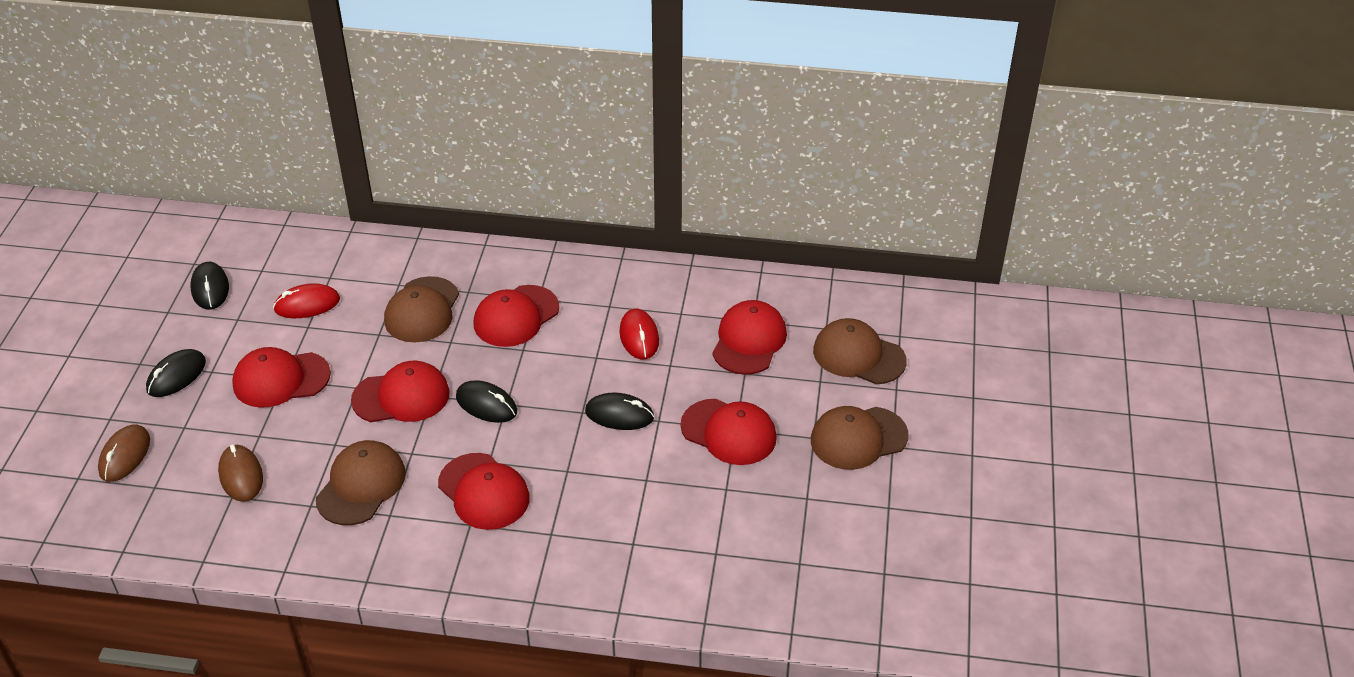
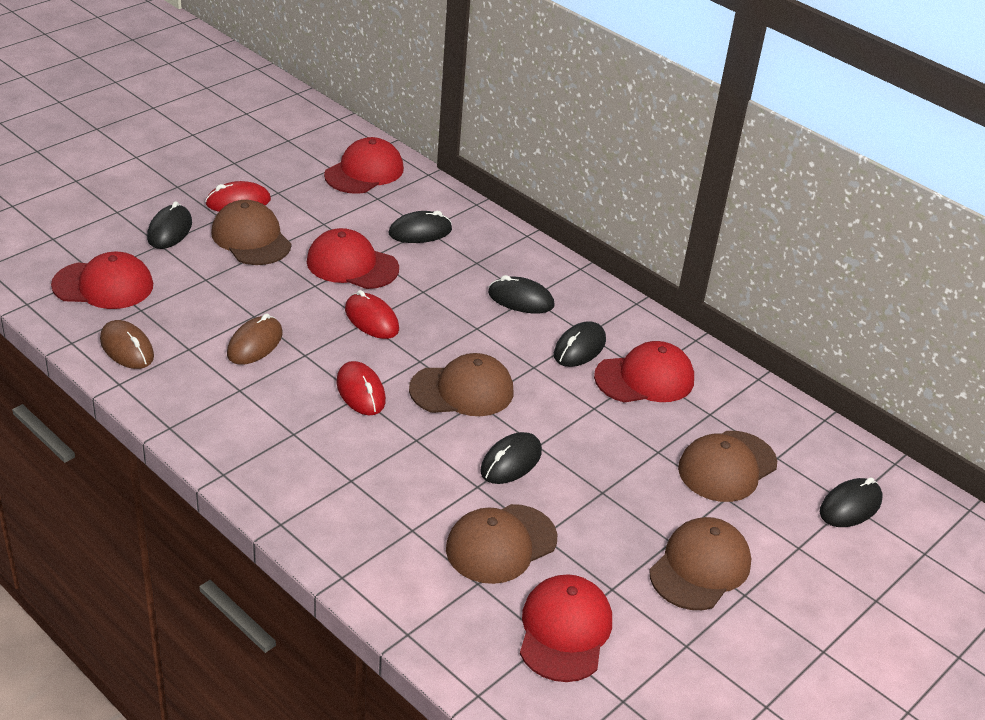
black mouse: [146,349,206,397] [190,262,229,310] [456,380,517,423] [585,393,654,430] = 4 -> [147,201,192,249] [389,211,452,243] [480,432,542,484] [488,275,554,313] [554,321,606,367] [820,477,883,527] = 6
brown cap: [316,440,406,525] [384,276,459,343] [811,406,909,470] [813,318,907,384] = 4 -> [211,200,291,265] [409,353,514,416] [446,504,557,584] [649,517,751,610] [678,431,777,502] = 5
red cap: [232,347,331,408] [351,361,450,422] [438,453,530,530] [473,285,559,347] [680,399,777,465] [712,300,787,375] = 6 -> [51,252,153,309] [307,228,399,289] [324,137,404,194] [520,574,612,682] [594,341,694,403] = 5
red mouse: [273,283,340,318] [619,309,659,360] = 2 -> [205,181,271,212] [336,361,386,415] [345,290,399,339] = 3

